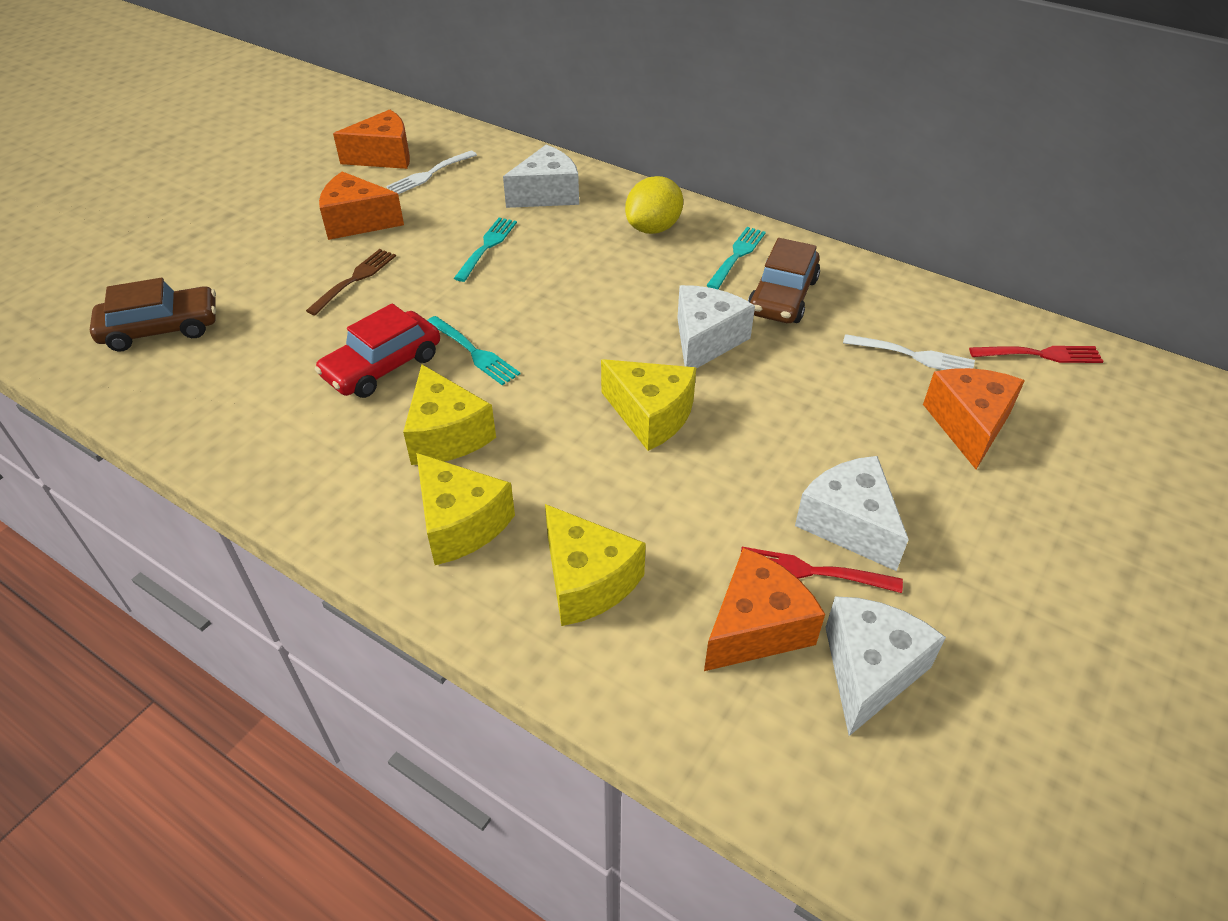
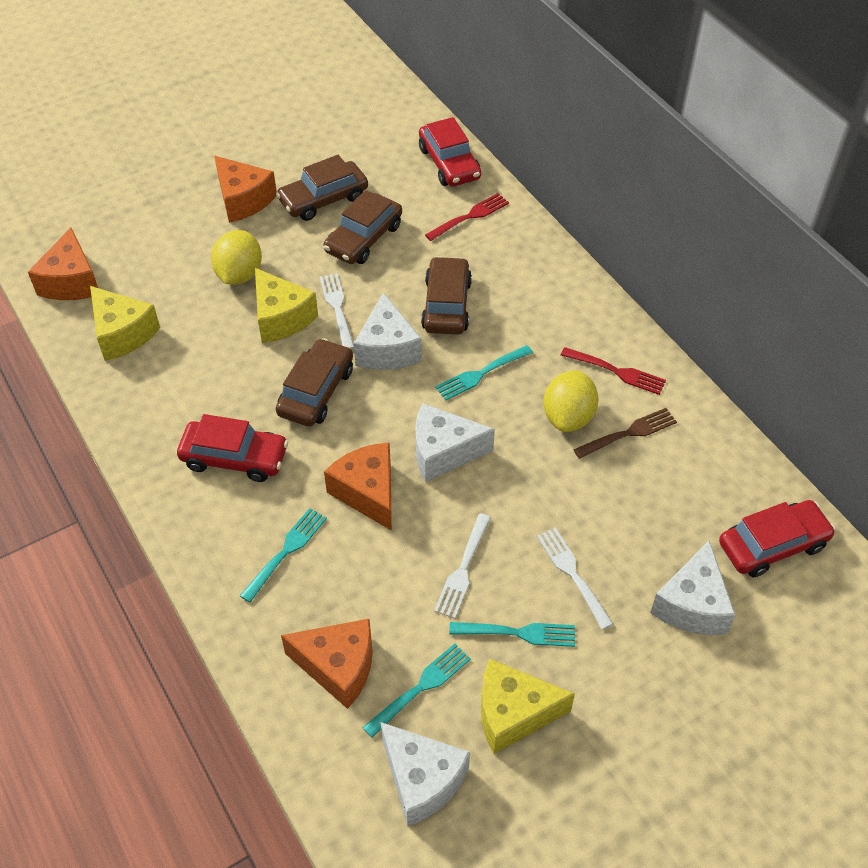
brown car: [90,278,216,351] [748,238,820,323] = 2 -> [276,155,368,221] [276,338,353,427] [323,190,402,264] [421,256,472,335] = 4
red car: [315,303,440,398] = 1 -> [177,414,288,482] [419,117,481,186] [719,500,836,577] = 3
turquoise fork: [427,316,520,385] [454,218,517,282] [706,227,766,289] = 3 -> [240,508,327,603] [362,643,471,738] [435,345,533,400] [449,622,575,647] = 4
white fork: [386,151,477,194] [843,334,975,370] = 2 -> [319,273,354,349] [434,513,491,618] [537,527,613,630] = 3
yellow cheese: [403,364,496,465] [416,453,515,565] [545,504,646,626] [601,359,696,451] = 4 -> [90,286,160,361] [255,268,318,343] [481,659,575,754] = 3
yellow lemon: [625,176,683,234] = 1 -> [211,230,262,285] [544,370,599,432] = 2

